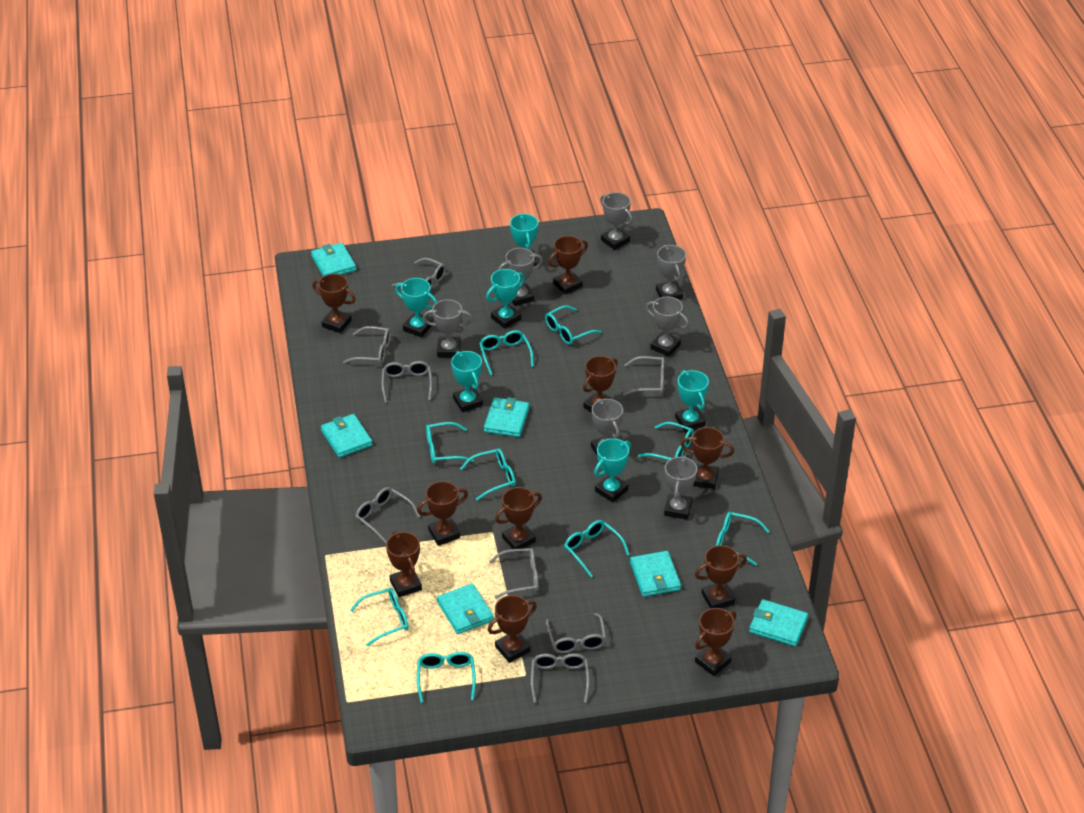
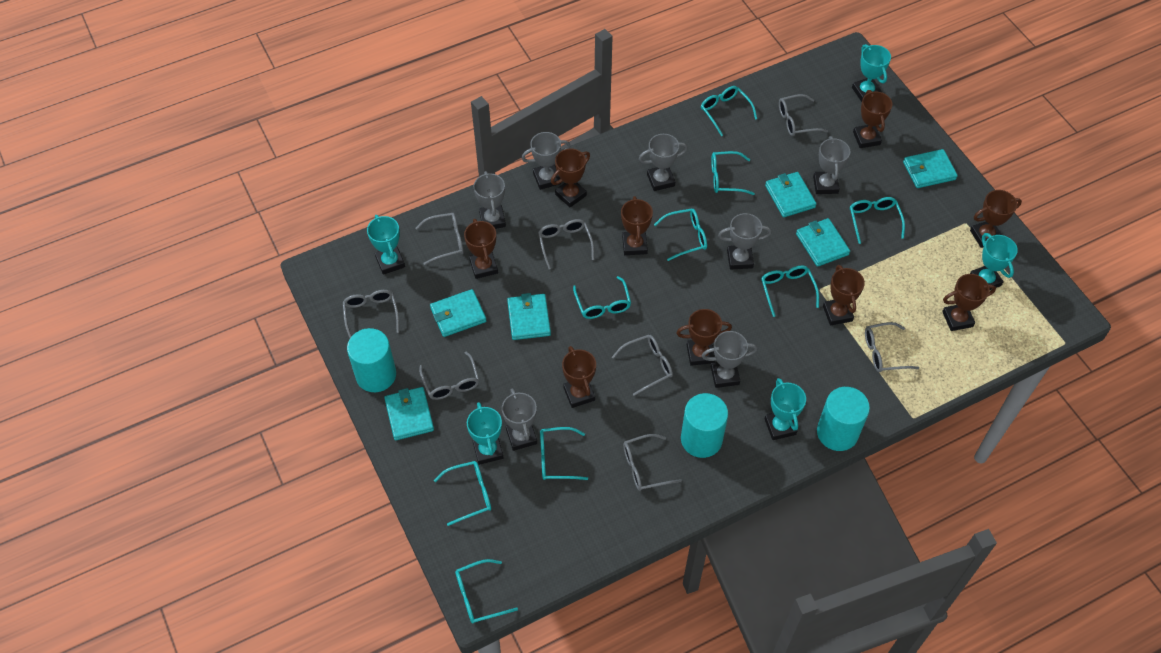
brown trophy: [312,274,356,333] [386,531,422,597] [417,481,468,546] [488,595,537,663] [495,487,542,549] [548,236,588,295] [583,356,618,413] [681,427,734,489] [695,545,747,608] [695,608,736,676] = 10 -> [464,219,498,279] [551,148,590,208] [562,346,596,408] [621,196,653,255] [676,309,732,366] [823,265,865,326] [853,90,892,148] [942,274,996,331] [970,190,1022,248] = 9
turquoise cylinder: none = 0 -> [347,328,396,392] [681,393,728,458] [817,387,870,451] = 3
turquoise trophy: [395,278,437,337] [451,351,483,412] [486,269,525,329] [510,213,538,267] [594,438,631,503] [675,370,709,432] = 6 -> [367,215,405,275] [467,402,503,465] [765,378,806,440] [852,44,891,102] [970,233,1018,290] = 5

